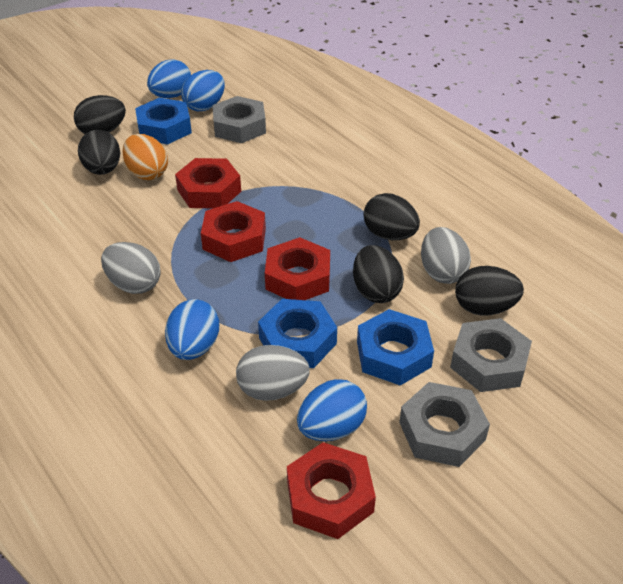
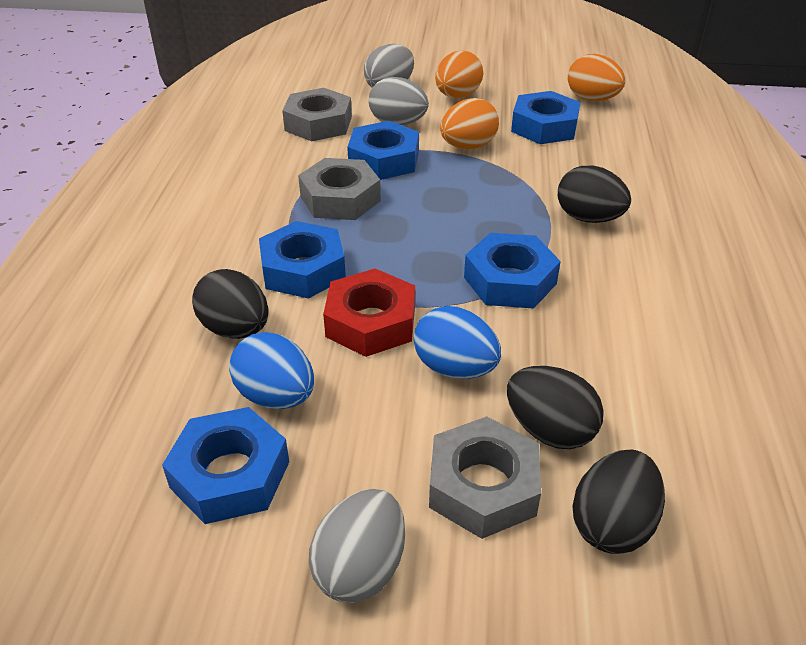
black egg: [74,95,126,134] [78,130,120,175] [353,245,404,303] [363,193,420,240] [455,266,524,316] = 5 -> [192,269,269,339] [507,366,604,449] [558,166,631,223] [572,450,665,554] = 4
blue egg: [147,59,191,98] [165,299,219,360] [181,70,225,111] [297,379,367,441] = 4 -> [229,332,314,409] [414,306,501,379] = 2
blue nut: [135,98,192,145] [258,299,337,368] [357,309,434,386] = 3 -> [162,407,289,524] [259,221,346,299] [347,121,419,180] [464,233,561,309] [511,91,581,144] = 5
orange egg: [122,134,168,180] = 1 -> [435,51,483,98] [440,98,499,149] [568,54,625,101] = 3
red nut: [175,158,241,208] [201,201,266,262] [265,237,330,300] [287,442,376,539] = 4 -> [323,269,415,357] = 1

